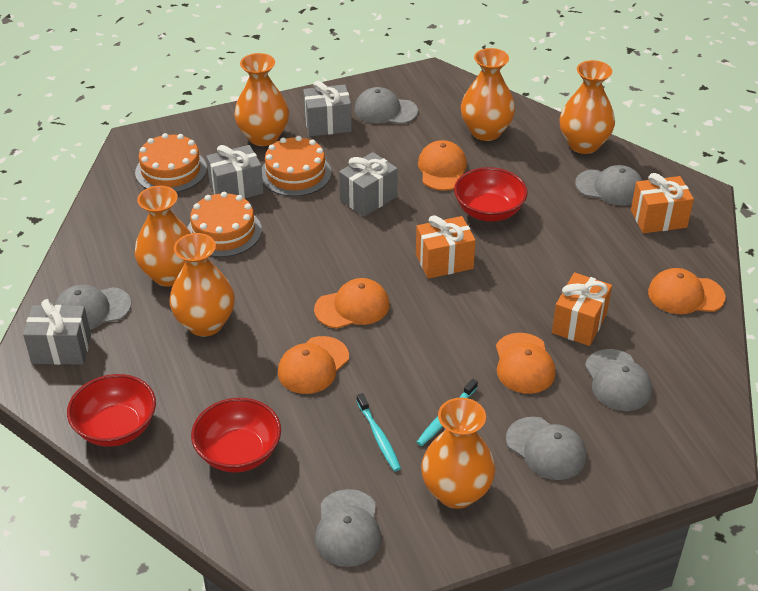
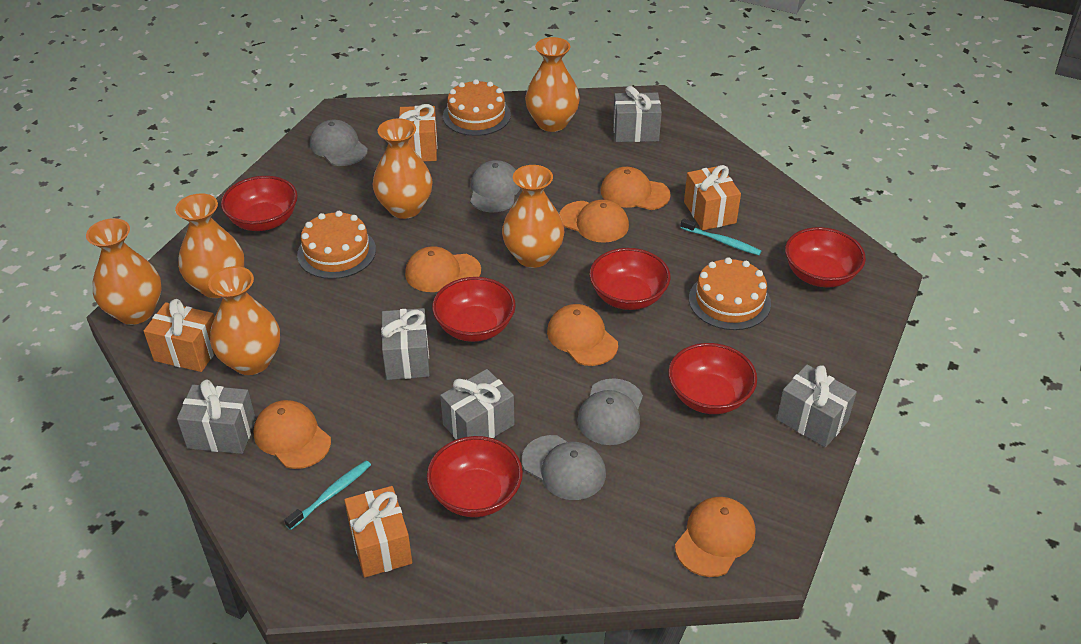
grey cap: [55,285,131,330] [315,489,381,567] [354,87,418,124] [506,417,586,480] [575,165,643,206] [585,349,652,411] = 6 -> [310,120,368,166] [470,160,521,212] [522,435,606,500] [577,378,643,445] = 4
grey gift: [23,299,91,365] [206,145,264,199] [303,81,352,136] [339,152,398,217] = 4 -> [177,380,256,454] [381,308,429,380] [440,369,515,439] [613,86,662,142] [777,364,857,447] = 5
orange cap: [278,336,349,394] [314,278,390,329] [418,140,467,191] [496,333,556,394] [648,268,725,314] = 5 -> [254,400,331,469] [405,246,481,292] [547,304,618,366] [559,200,629,243] [600,167,671,210] [675,497,755,577] = 6
orange gift: [416,215,476,279] [552,273,612,346] [631,173,694,233] = 3 -> [144,299,215,372] [344,486,412,578] [399,104,437,162] [684,165,741,230] = 4
red bowl: [67,374,156,447] [191,398,281,473] [454,167,527,222] = 3 -> [221,176,298,231] [427,436,523,517] [432,277,516,342] [589,248,671,310] [668,343,757,414] [785,227,866,287] = 6

